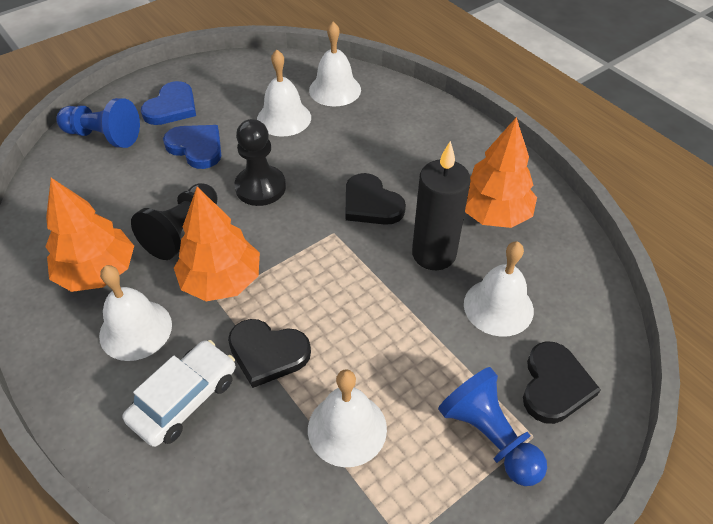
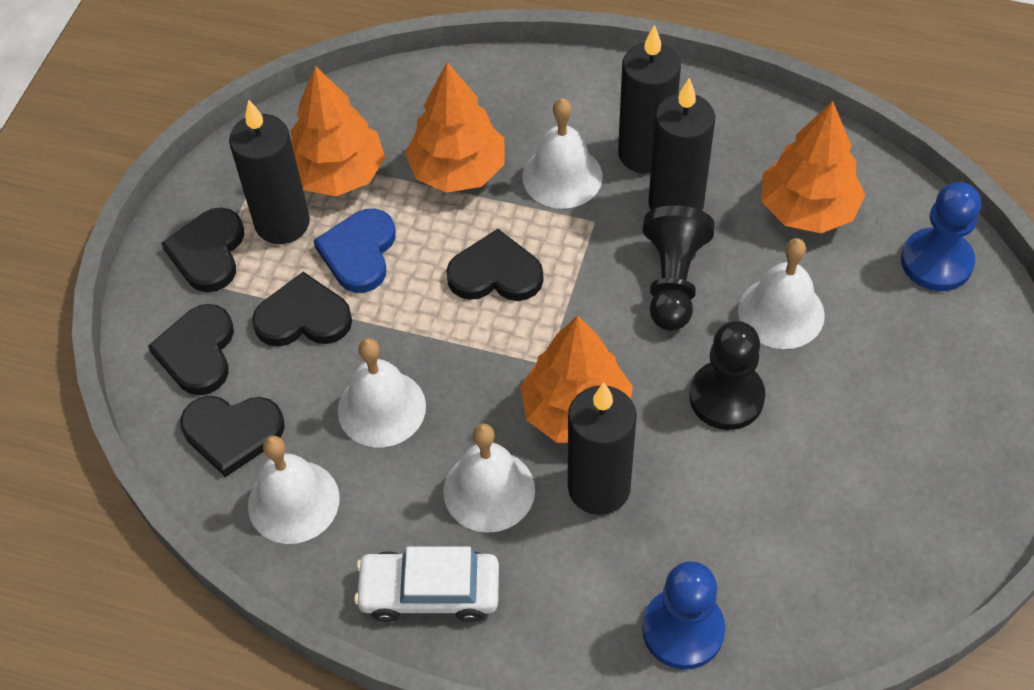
black candle: [412,141,470,270] = 1 -> [229,100,310,244] [568,383,637,515] [618,25,681,174] [648,78,715,211] = 4
black heart: [228,319,311,388] [346,173,406,225] [523,341,601,424] = 3 -> [148,304,234,395] [161,208,244,292] [180,396,285,477] [252,272,352,347] [446,229,543,301] = 5
blue heart: [141,81,196,125] [163,125,221,169] = 2 -> [313,208,396,293] = 1
orange tree: [45,178,134,292] [174,187,260,301] [465,117,537,228] = 3 -> [290,66,385,196] [405,62,504,193] [520,315,633,443] [762,101,865,233] = 4

